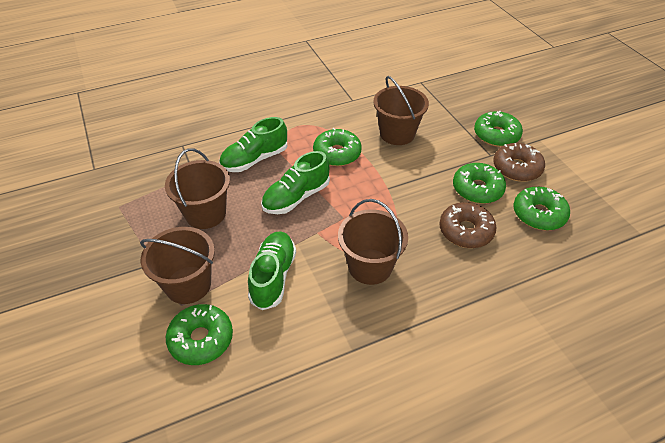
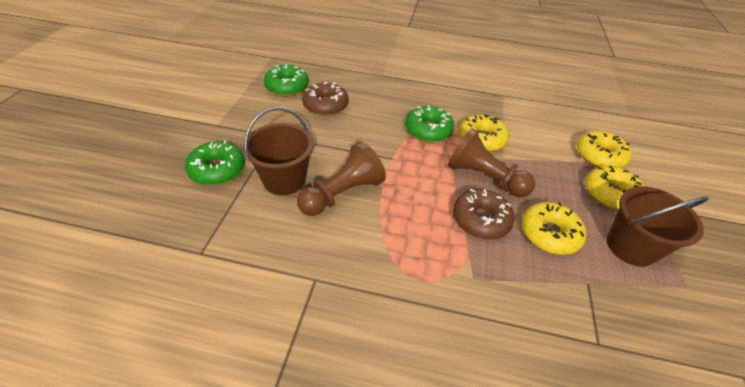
brown bucket: [140,227,215,304] [165,148,230,229] [338,199,408,285] [373,76,429,145] = 4 -> [243,107,314,195] [607,186,709,267] = 2
brown pawn: none = 0 -> [297,142,386,216] [448,128,535,197] = 2
green donut: [166,304,233,365] [313,128,362,166] [453,163,506,204] [474,111,523,147] [513,187,570,231] = 5 -> [185,141,245,185] [264,64,309,96] [405,105,454,142] = 3
green shoe: [219,117,287,172] [248,231,296,310] [261,151,330,214] = 3 -> none = 0
yellow donut: none = 0 -> [459,114,509,152] [522,202,587,255] [577,131,632,168] [585,166,644,210] = 4

